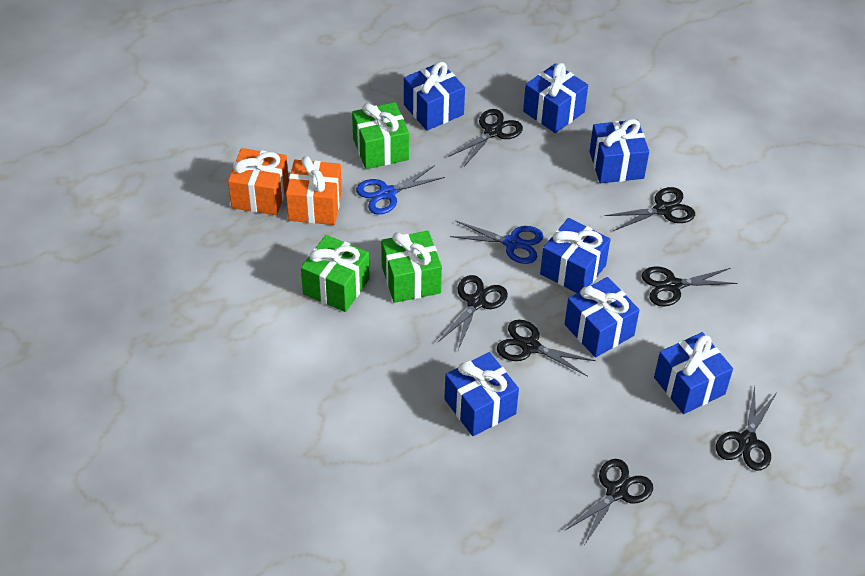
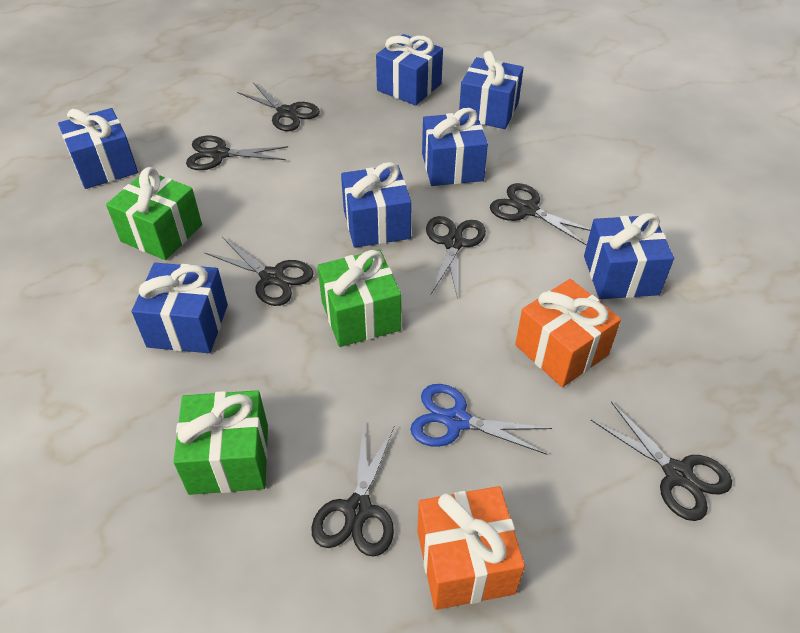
blue scissors: [356,165,445,215] [450,221,543,264] = 2 -> [410,384,552,455] = 1

